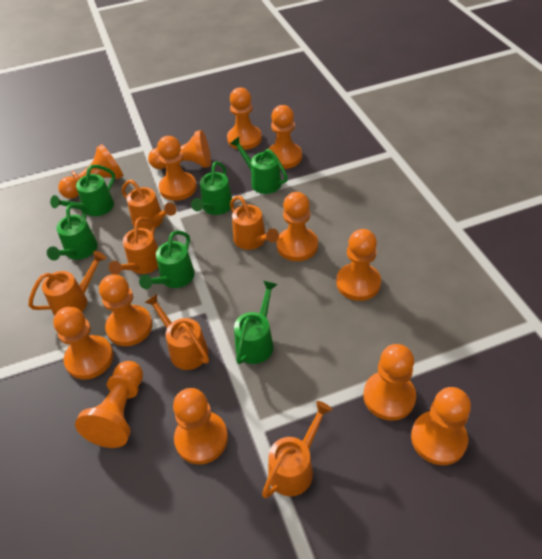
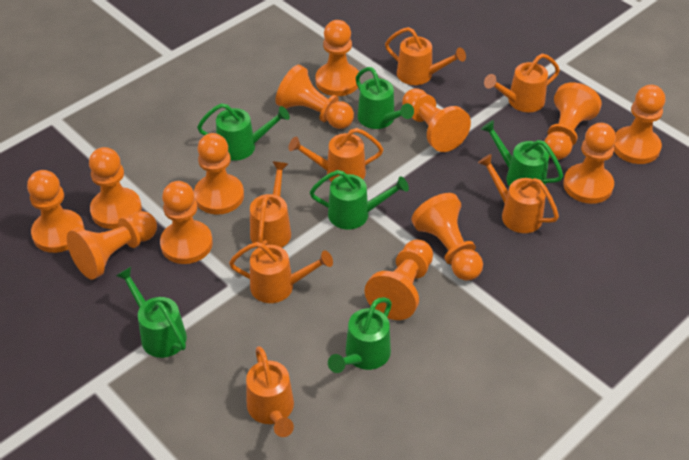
orange watering can: [28,251,106,315] [109,217,158,275] [122,179,176,230] [144,294,209,370] [230,196,279,250] [262,401,332,499] = 6 -> [229,242,333,303] [246,347,294,437] [250,161,291,248] [288,128,383,182] [385,27,466,85] [478,154,559,233] [484,54,560,112] = 7

